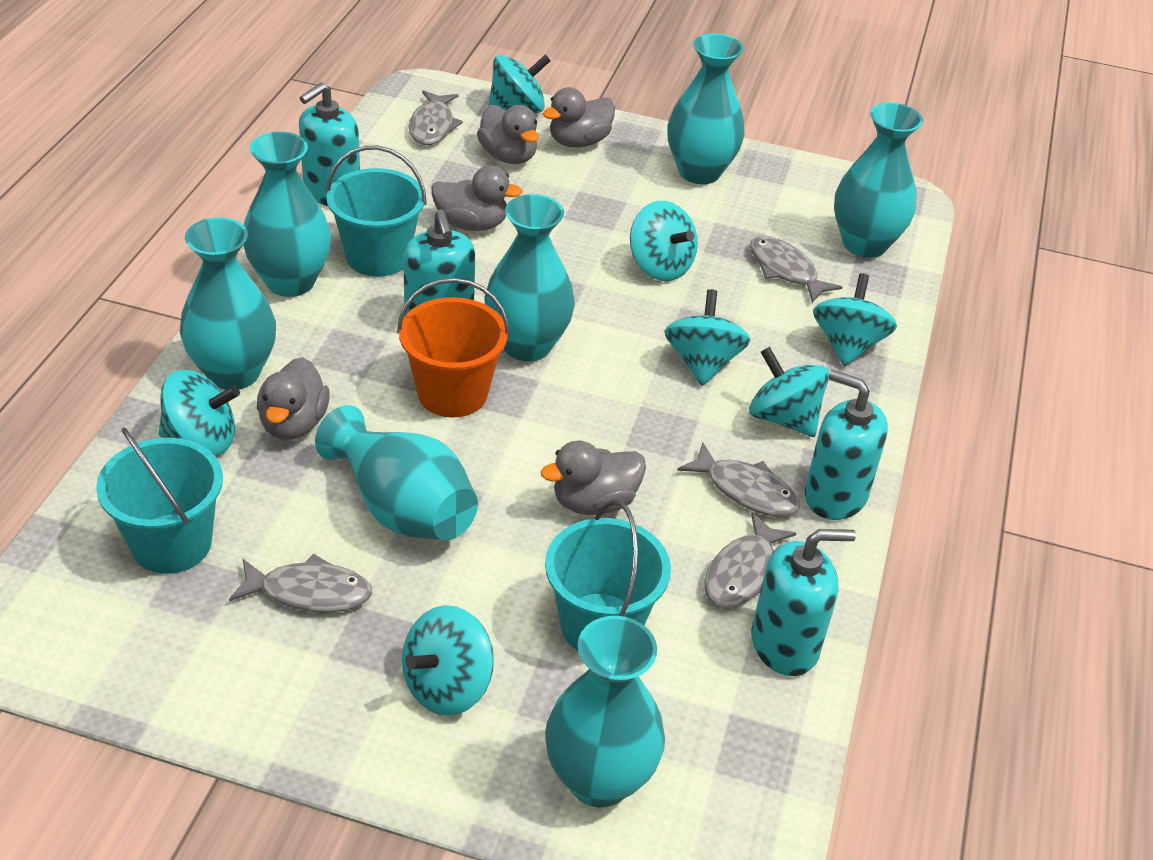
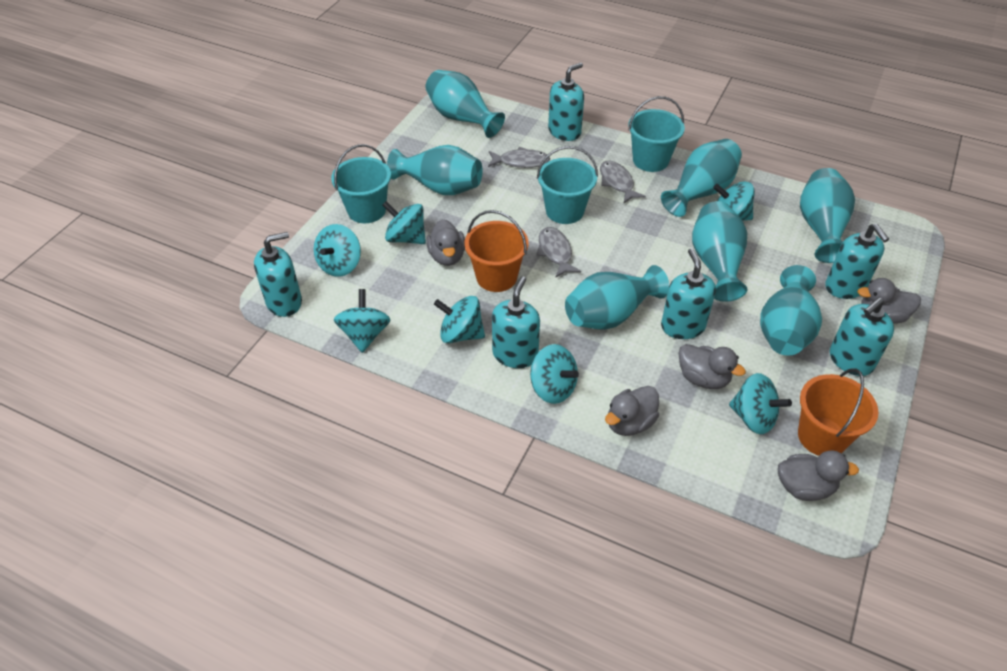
grey fish: [229,554,372,613] [409,90,463,145] [677,442,800,517] [705,512,797,608] [750,236,842,303] = 5 -> [488,147,550,168] [536,227,581,278] [600,160,646,204] = 3
orange bucket: [397,278,510,417] = 1 -> [464,210,528,292] [798,368,878,456] = 2
turquoise soap dispenser: [299,82,360,206] [403,209,475,315] [751,529,856,676] [805,370,888,520] = 4 -> [254,232,302,317] [492,276,540,368] [548,63,584,141] [661,248,716,339] [825,224,889,299] [830,298,894,376] = 6

